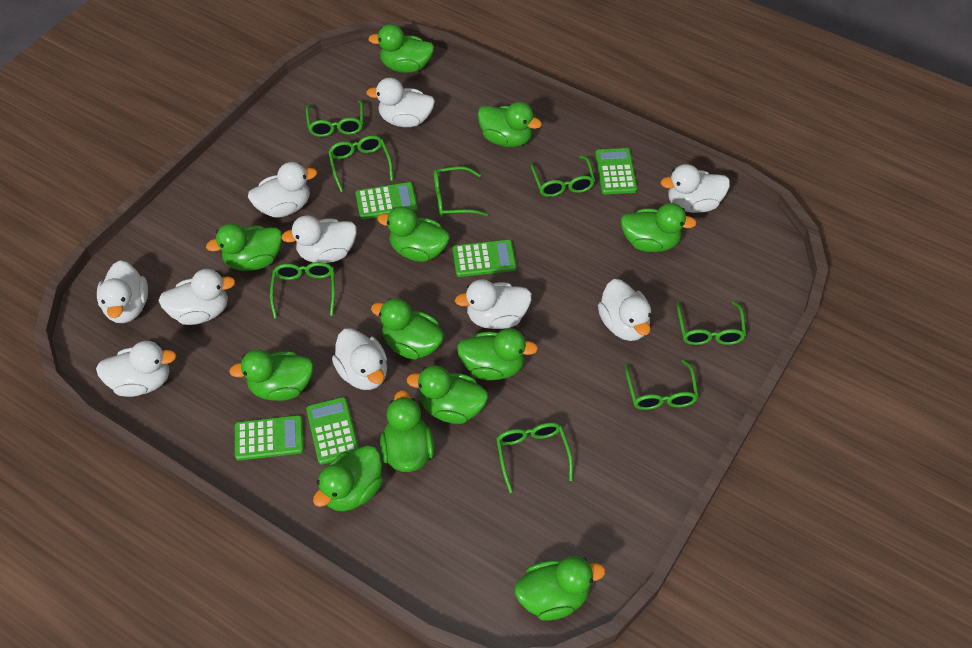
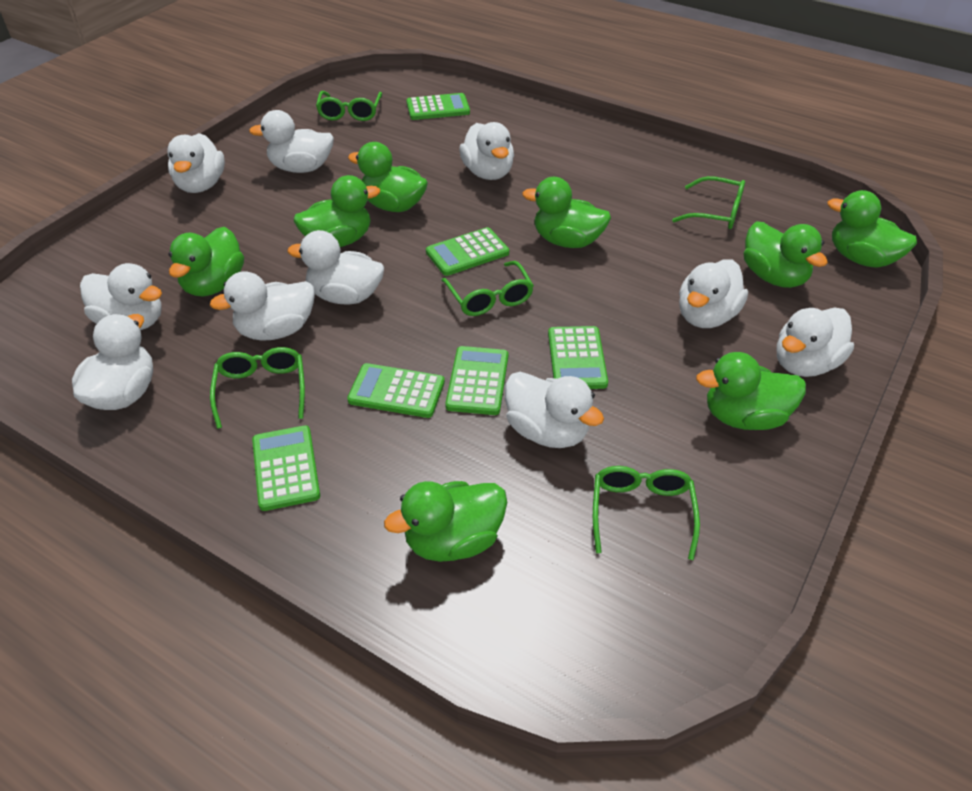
green calculator: [235,415,304,461] [306,397,359,465] [356,182,418,220] [453,240,516,277] [595,148,637,194] = 5 -> [252,425,320,511] [347,363,445,418] [406,93,470,120] [426,227,509,276] [445,346,508,415] [548,326,608,389] = 6
green duck: [206,223,282,271] [229,349,313,401] [313,446,383,511] [368,24,434,73] [371,298,444,360] [377,206,450,262] [380,390,434,472] [407,365,488,424] [457,328,538,380] [478,102,542,147] [515,556,605,621] [621,203,697,252] = 12 -> [168,227,244,296] [294,175,380,247] [348,142,428,212] [384,481,507,562] [522,177,611,248] [696,352,806,430] [744,221,828,288] [827,190,917,268] = 8
green glasses: [270,262,335,318] [306,100,363,137] [328,135,393,192] [434,166,488,217] [496,422,573,493] [530,155,595,197] [625,360,698,410] [677,301,746,345] = 8 -> [210,347,305,429] [316,91,382,121] [441,261,534,316] [593,466,700,560] [672,176,745,229] = 5

